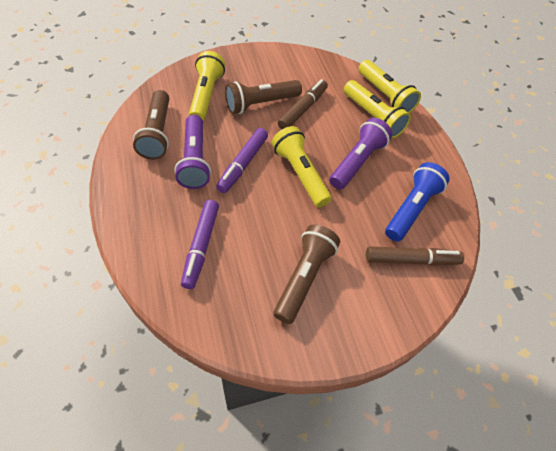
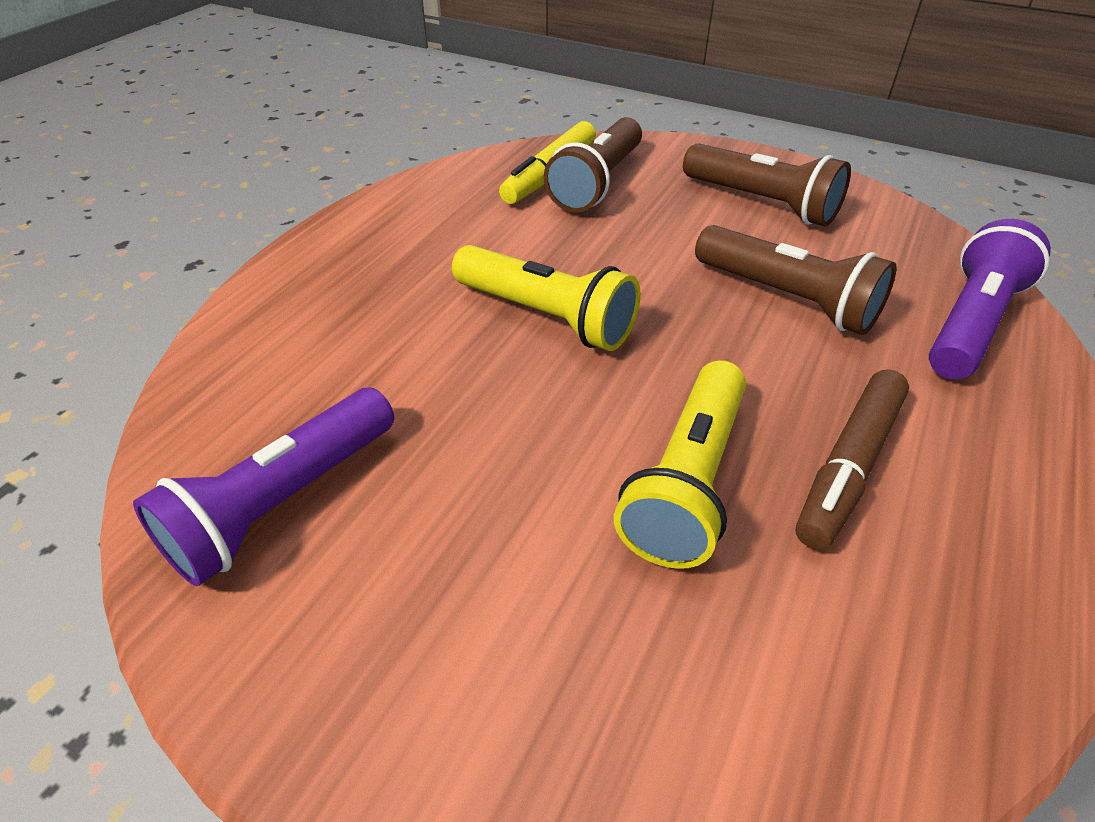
blue flashlight: [385,162,450,242] = 1 -> none = 0
brown marker: [278,79,328,129] [366,246,464,266] = 2 -> [796,369,909,550] = 1
purple marker: [181,200,219,289] [216,128,268,193] = 2 -> none = 0
yellow flashlight: [189,51,225,121] [272,126,332,207] [344,80,411,139] [359,60,421,113] = 4 -> [452,245,641,351] [614,360,746,569] = 2
yellow marker: none = 0 -> [499,121,596,204] = 1

